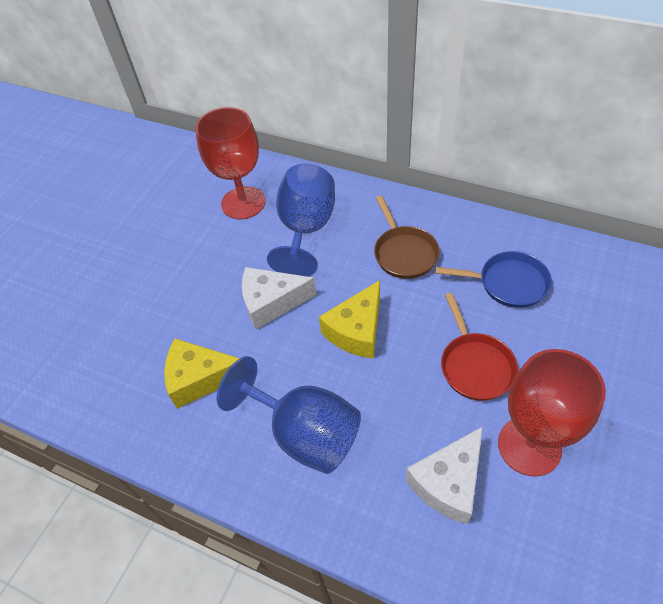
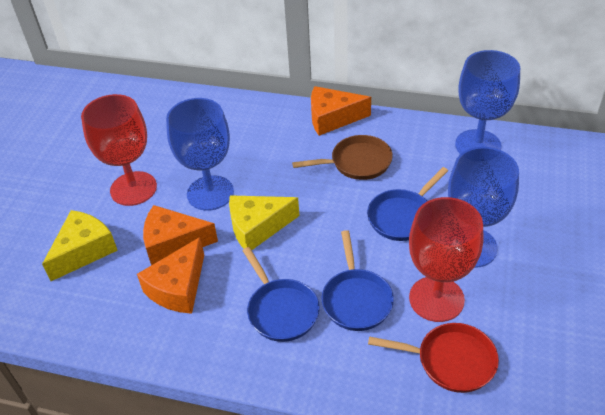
blue goblet: [217,356,361,474] [267,164,335,277] = 2 -> [166,98,234,211] [448,147,519,268] [455,50,520,154] = 3
blue pan: [435,251,552,308] = 1 -> [242,247,320,342] [322,230,394,331] [367,167,448,241] = 3
orange cheese: none = 0 -> [137,237,204,314] [143,205,218,265] [311,86,371,136] = 3
white cheese: [242,267,317,330] [406,427,483,524] = 2 -> none = 0

